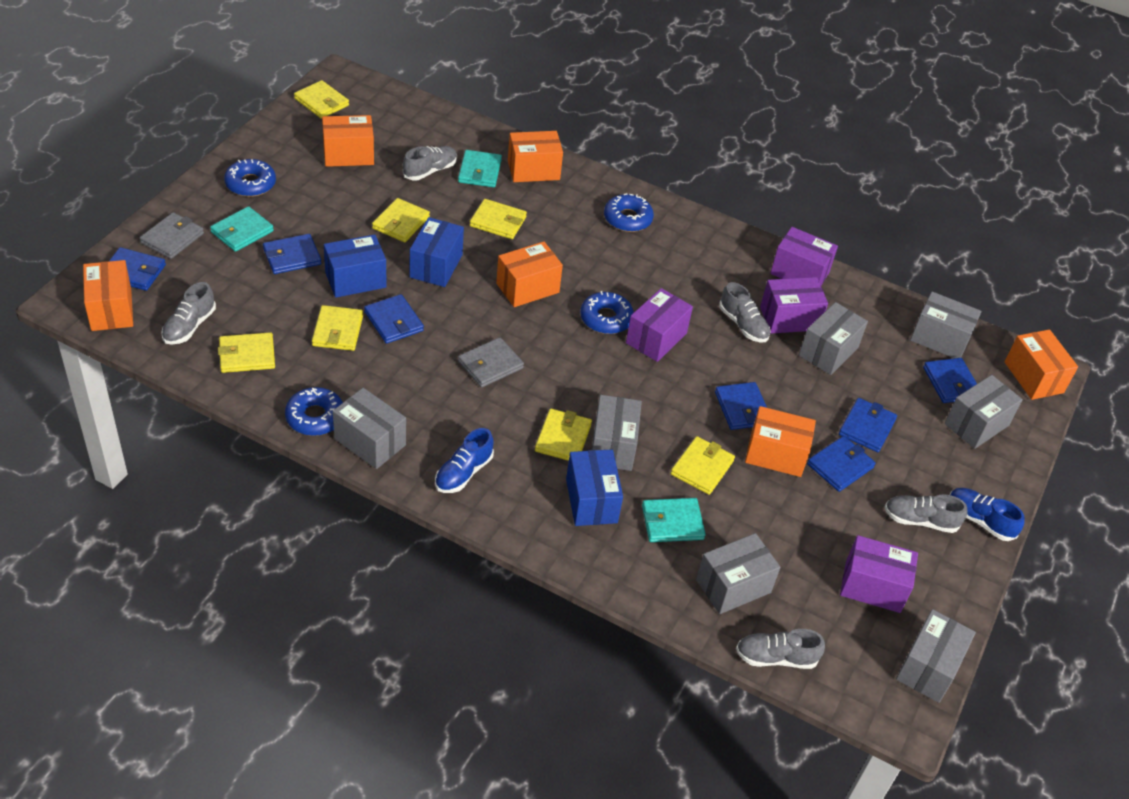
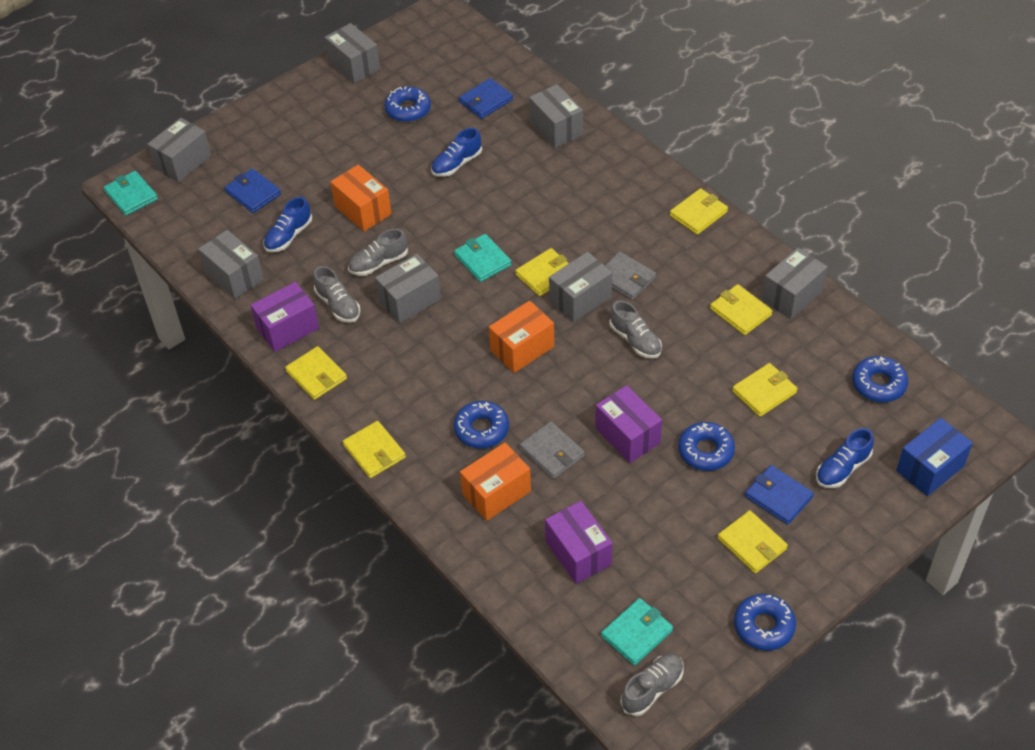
blue box: [324,234,387,298] [410,217,464,287] [566,449,623,526] = 3 -> [896,418,973,496] = 1
blue donut: [224,159,276,197] [285,387,343,436] [580,291,634,334] [604,193,654,232] = 4 -> [384,86,431,122] [454,401,509,448] [678,422,735,471] [734,594,796,651] [852,356,908,402] = 5
blue shoe: [435,428,494,493] [950,488,1025,541] = 2 -> [264,197,312,252] [431,128,482,177] [816,428,874,488] = 3
blue wallet: [109,247,166,291] [263,234,321,274] [364,294,424,344] [715,382,767,430] [807,436,876,492] [839,398,897,452] [923,358,977,403] = 7 -> [225,169,281,213] [459,78,513,119] [745,465,814,525] = 3
grey shoe: [161,282,216,345] [403,146,457,180] [719,282,771,342] [736,629,825,669] [884,494,967,533] = 5 -> [313,266,360,323] [348,229,408,276] [609,300,662,359] [620,654,684,716] = 4
orange box: [83,260,133,331] [322,115,374,167] [496,242,563,307] [508,131,563,182] [745,406,816,477] [1005,329,1078,400] = 6 -> [331,165,391,231] [460,443,531,521] [489,301,554,373] = 3
purple box: [626,288,693,362] [760,277,828,333] [770,227,838,285] [840,535,918,613] = 4 -> [250,282,319,352] [545,501,612,584] [595,385,662,463] = 3

